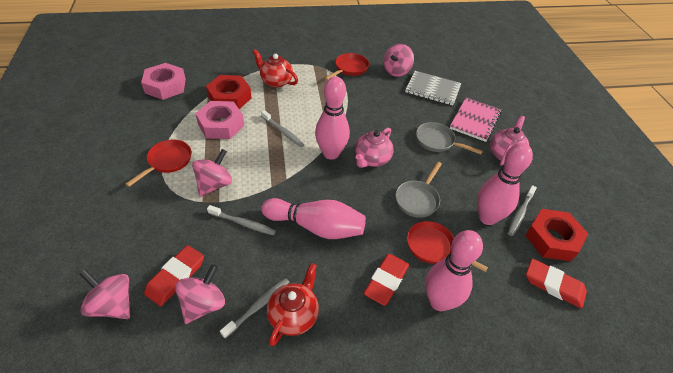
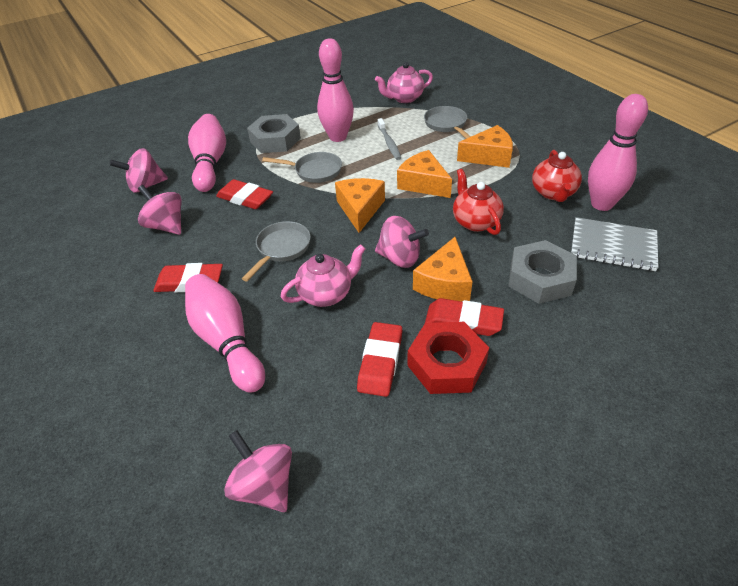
grey nut: none = 0 -> [247,114,301,153] [509,240,577,304] = 2
grey pan: [395,162,442,218] [416,122,483,154] = 2 -> [242,221,311,282] [262,152,342,183] [424,106,471,139] = 3
grey toothbrush: [207,205,276,235] [220,278,289,339] [261,110,304,147] [508,185,537,236] = 4 -> [378,118,401,160] = 1
orange cheese: none = 0 -> [335,178,385,233] [397,150,452,198] [413,237,473,301] [457,125,513,168] = 4
pink notebook: [450,97,501,142] = 1 -> none = 0
pink nut: [141,63,186,100] [195,101,244,139] = 2 -> none = 0
red eraser: [144,245,204,306] [363,254,409,306] [526,259,587,309] = 3 -> [153,263,223,292] [216,179,273,209] [357,322,402,397] [425,298,504,336] = 4
red nut: [206,75,252,109] [525,209,588,261] = 2 -> [407,322,489,394] = 1
red pan: [125,140,191,187] [325,53,369,80] [407,221,488,272] = 3 -> none = 0

